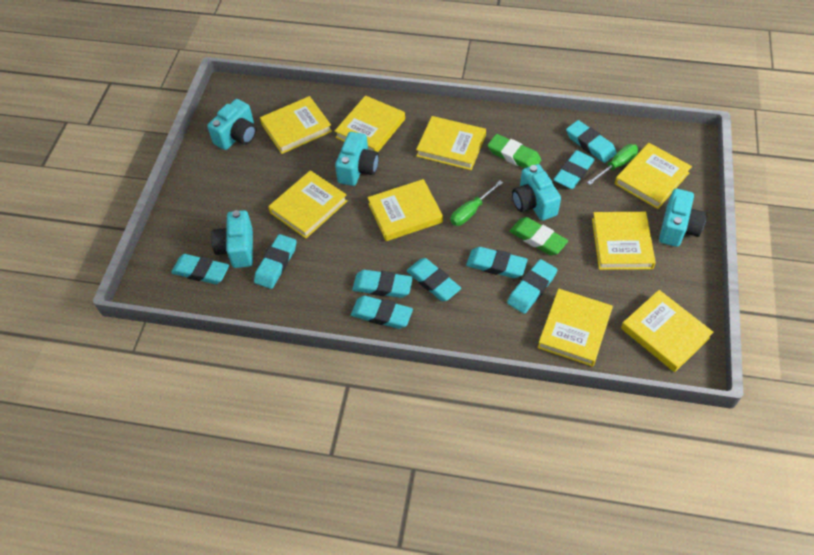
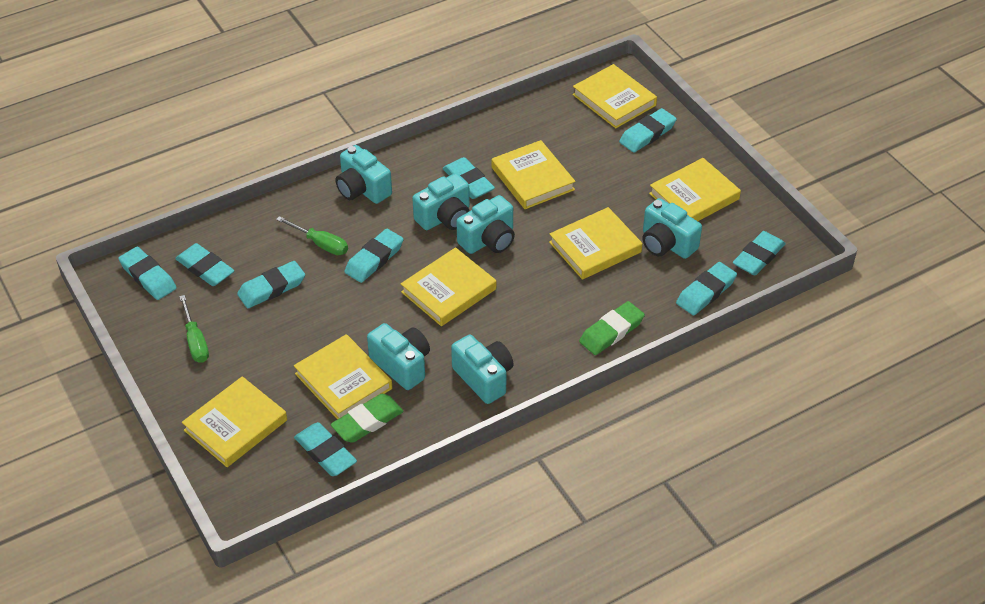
turquoise camera: [207,99,256,150] [211,210,253,268] [335,132,379,186] [512,164,561,220] [659,189,707,247] = 5 -> [335,145,392,204] [367,323,430,390] [412,173,470,230] [451,334,513,404] [457,195,515,254] [642,198,702,259] = 6
yellow book: [260,96,332,154] [268,170,347,239] [335,95,405,152] [368,179,443,241] [416,116,486,170] [538,289,613,367] [592,212,656,270] [615,143,692,209] [621,290,713,372] = 9 -> [182,376,287,467] [294,334,392,420] [401,247,496,326] [491,140,575,209] [549,207,643,280] [572,64,657,129] [649,158,741,221] = 7

